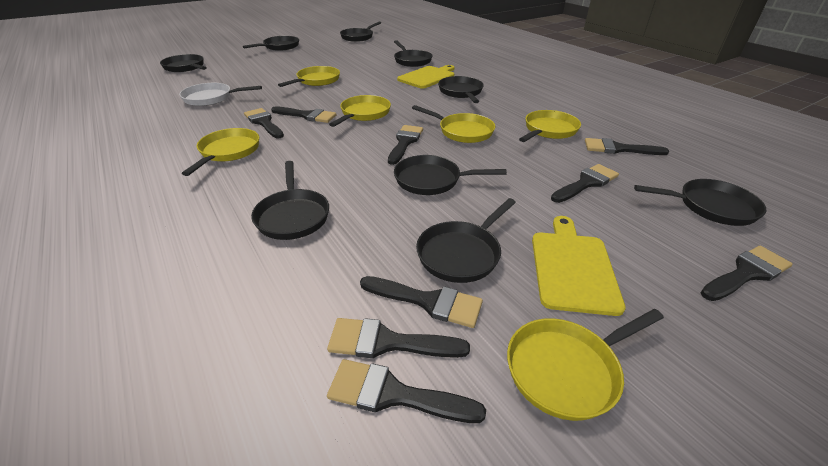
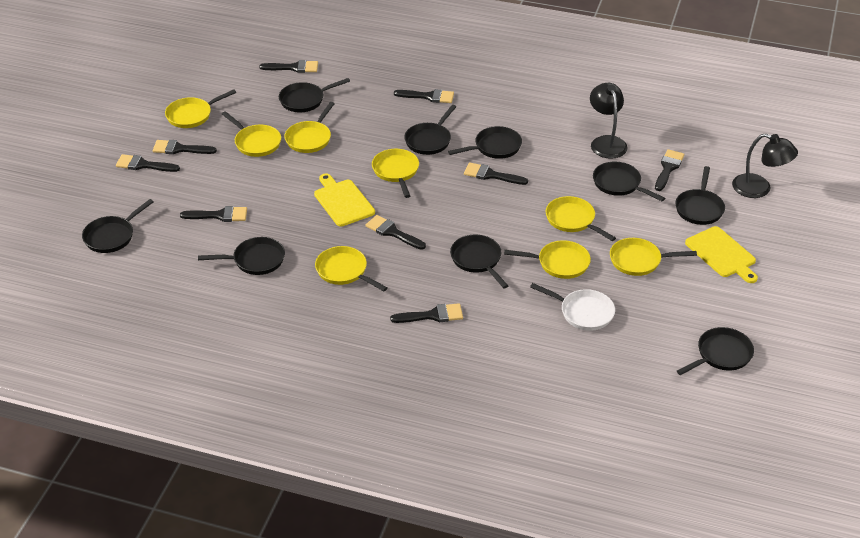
black lamp: none = 0 -> [590,83,628,159] [732,133,798,198] = 2
yellow pan: [182,128,259,176] [278,66,340,87] [329,95,391,127] [412,105,495,143] [507,309,664,421] [519,110,581,142] = 6 -> [165,89,236,128] [222,111,281,157] [284,102,335,153] [315,246,387,291] [372,149,419,198] [504,240,591,279] [546,196,616,241] [610,238,697,276] = 8

